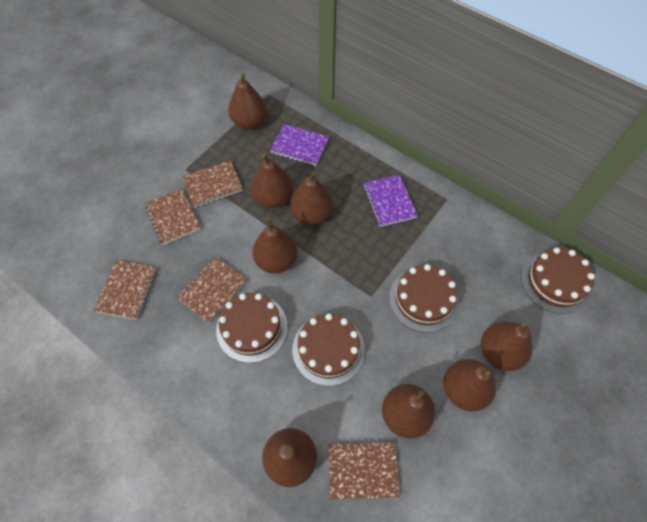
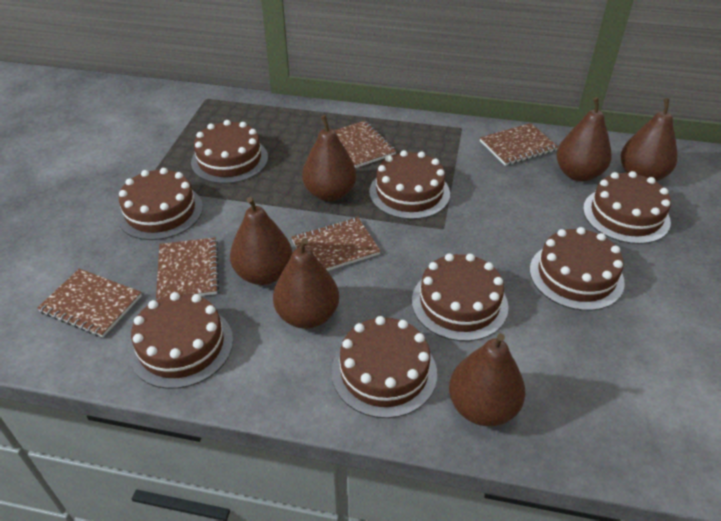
brown cake: [216,293,287,363] [292,313,365,386] [389,264,459,332] [521,247,595,314] = 4 -> [117,168,203,240] [129,292,233,389] [191,120,268,184] [332,316,437,418] [369,150,450,219] [412,253,508,341] [530,227,625,311] [583,171,671,244] = 8
brown pear: [228,73,267,130] [251,154,293,208] [252,219,298,274] [262,428,317,487] [290,171,333,225] [382,384,435,439] [444,359,497,412] [481,321,533,371] = 8 -> [230,197,292,285] [273,238,339,329] [302,115,357,201] [449,333,525,426] [556,97,612,181] [621,98,677,181] = 6
purple notebook: [270,124,329,166] [363,175,418,227] = 2 -> none = 0

